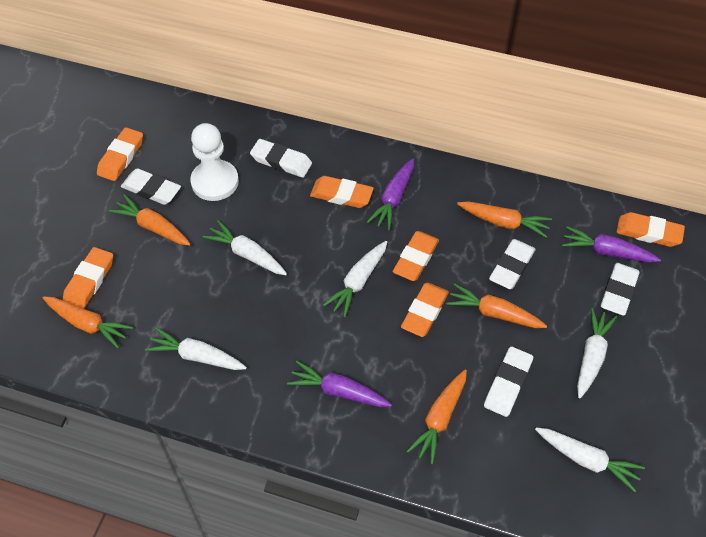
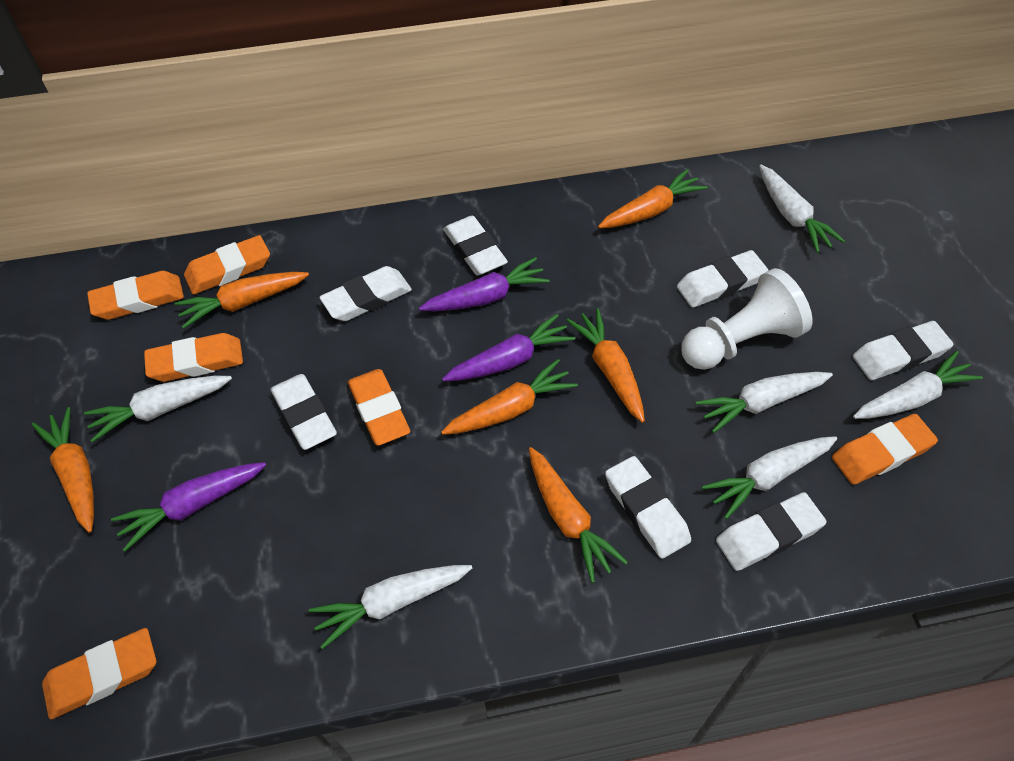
orange carrot: [43,296,133,348] [109,194,191,246] [406,369,467,464] [446,283,547,328] [457,201,552,238] = 5 -> [32,407,94,533] [175,272,309,329] [441,359,578,435] [529,447,628,583] [566,308,645,423] [598,169,708,228] = 6
white carrot: [145,328,247,370] [203,220,287,275] [323,241,387,317] [535,427,645,492] [577,308,618,399] = 5 -> [84,376,232,443] [309,565,472,649] [695,372,833,433] [702,436,837,519] [759,165,845,253] [853,351,983,419] = 6
white eraser: [121,168,181,205] [250,139,312,178] [484,347,533,417] [489,239,536,289] [601,263,640,316] = 5 -> [270,374,337,450] [320,266,412,321] [443,216,508,275] [605,456,691,559] [677,250,769,308] [716,492,827,571] [853,321,953,380] = 7

